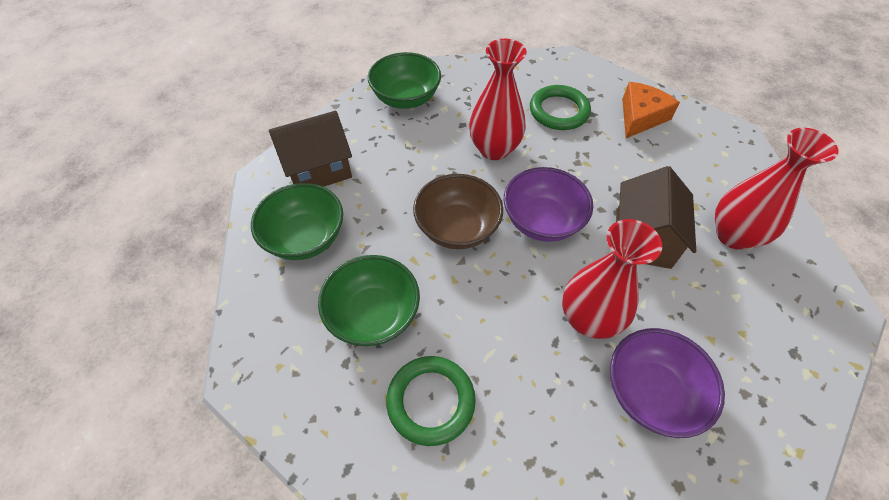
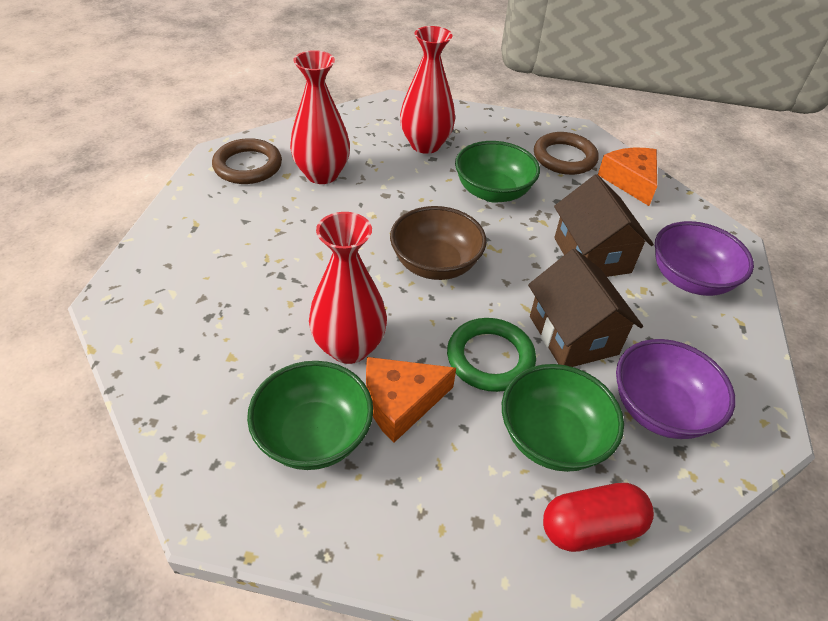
brown ring: none = 0 -> [212,138,282,184] [534,132,599,175] = 2
green ring: [386,356,476,446] [530,85,591,130] = 2 -> [447,318,536,392] = 1
orange cheese: [622,82,680,138] = 1 -> [366,357,456,443] [598,148,657,206] = 2
red capsule: none = 0 -> [543,483,654,552] = 1

